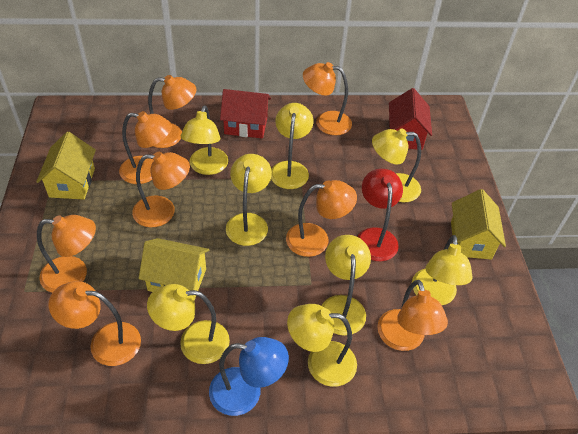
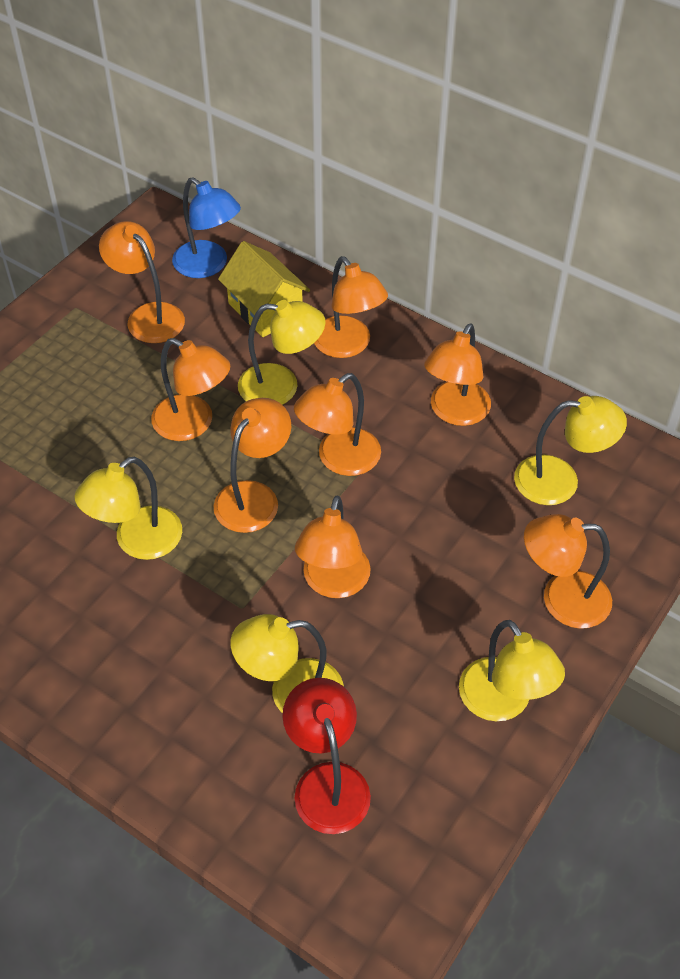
red house: [220,89,271,138] [389,88,432,150] = 2 -> none = 0
yellow house: [36,132,96,200] [139,238,209,300] [451,189,506,260] = 3 -> [218,241,310,337] = 1
yellow lamp: [147,284,230,364] [181,105,228,175] [226,154,272,246] [271,103,313,189] [287,304,357,387] [322,235,371,336] [372,128,421,202] [412,235,473,305] = 8 -> [74,457,182,560] [230,614,344,713] [238,300,325,405] [459,620,565,721] [514,396,627,505] = 5

